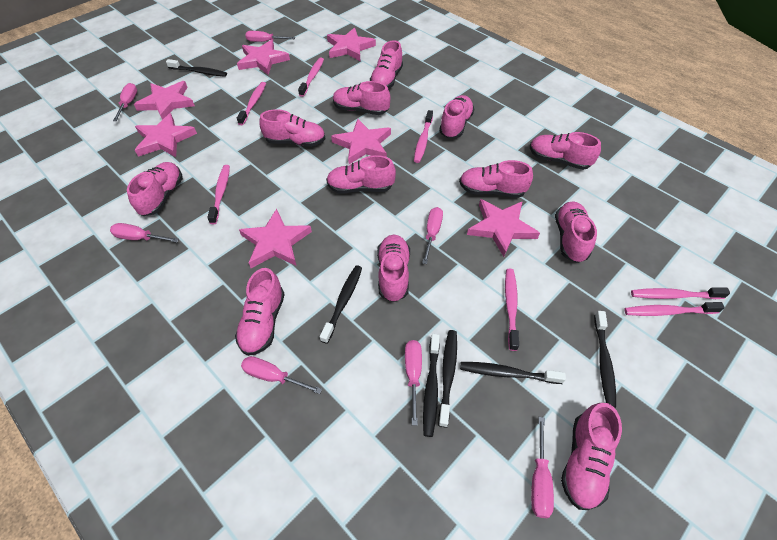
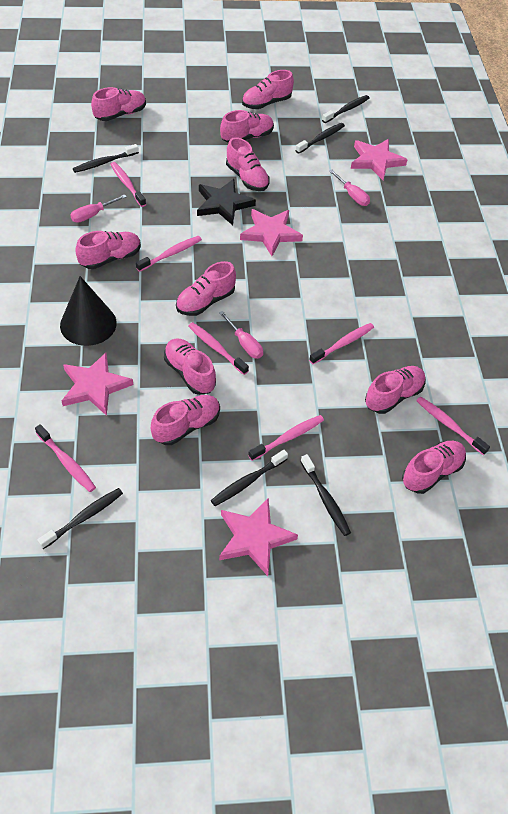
black cone: none = 0 -> [60,276,117,346] = 1
black star: none = 0 -> [197,179,256,225] = 1
pink screwdriver: [110,223,179,243] [113,83,137,121] [241,356,322,394] [245,31,295,42] [405,340,422,425] [422,207,443,264] [531,417,554,518] = 7 -> [70,194,127,223] [219,311,263,359] [329,169,370,206] = 3
pink shoe: [127,162,183,216] [235,268,285,356] [259,109,325,147] [326,155,396,194] [333,81,390,115] [370,40,403,89] [377,235,410,302] [439,95,474,138] [459,160,533,198] [530,132,601,170] [555,201,597,263] [561,403,622,510] = 12 -> [75,231,141,269] [91,87,146,121] [151,395,220,445] [164,338,216,395] [176,261,236,316] [220,110,274,143] [226,137,270,191] [242,70,294,109] [365,366,426,414] [402,441,466,494] = 10
pink star: [134,81,195,120] [135,113,197,157] [237,40,290,75] [239,209,312,268] [327,27,376,61] [331,119,391,164] [467,199,540,257] = 7 -> [62,353,133,416] [219,498,298,576] [240,209,303,256] [351,139,408,180] = 4

